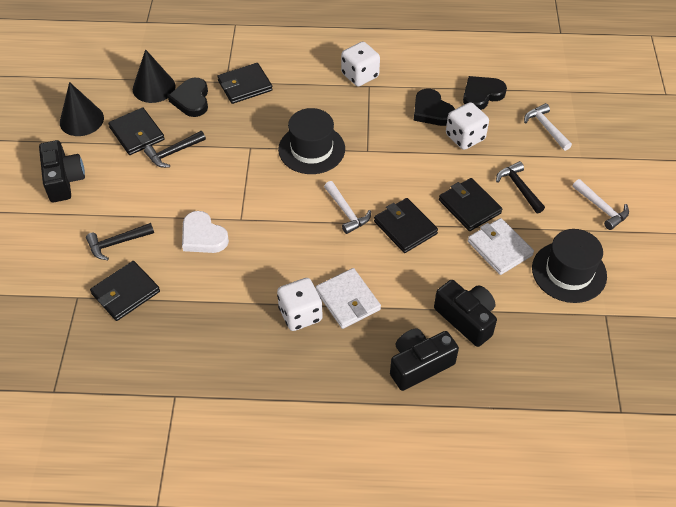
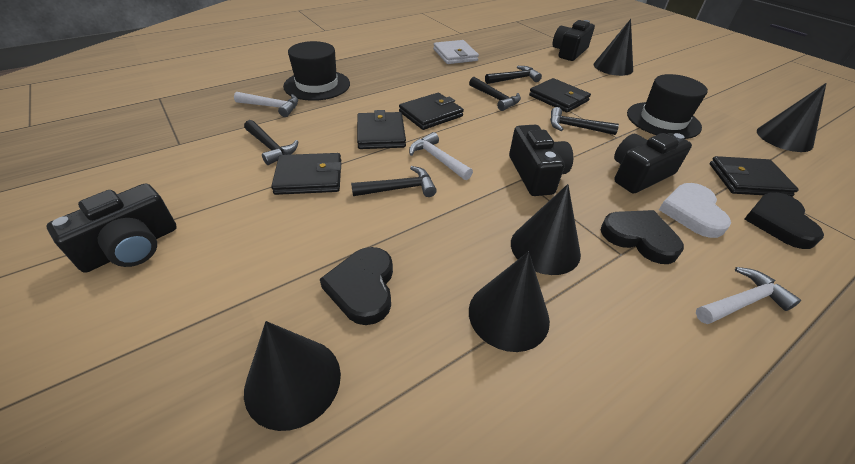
black camera: [39,140,85,202] [390,328,459,391] [434,280,497,347] = 3 -> [47,183,177,273] [509,125,573,196] [552,20,595,61] [614,133,692,193] = 4
black cone: [60,82,104,136] [133,49,175,103] = 2 -> [244,321,341,431] [469,251,550,352] [511,184,581,275] [594,19,633,76] [757,83,826,152] = 5
black hammer: [86,223,154,260] [144,131,206,168] [496,161,545,213] = 3 -> [244,120,299,165] [351,166,437,197] [469,77,521,111] [485,66,542,84] [550,107,619,135] = 5
white dice: [277,278,323,331] [341,41,380,86] [446,102,489,150] = 3 -> none = 0
white wallet: [316,268,381,329] [468,218,534,275] = 2 -> [433,40,479,64] = 1

